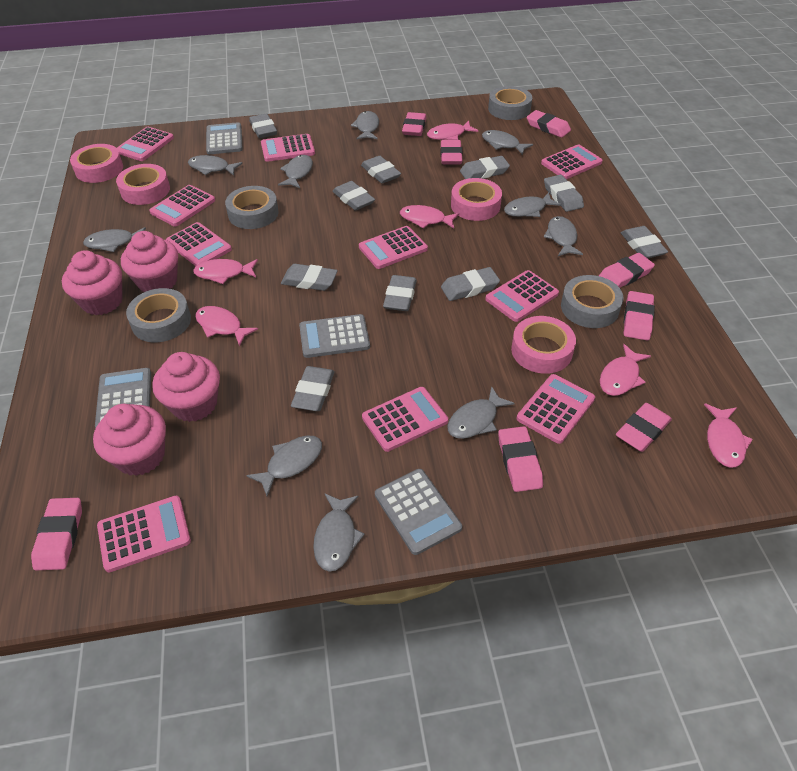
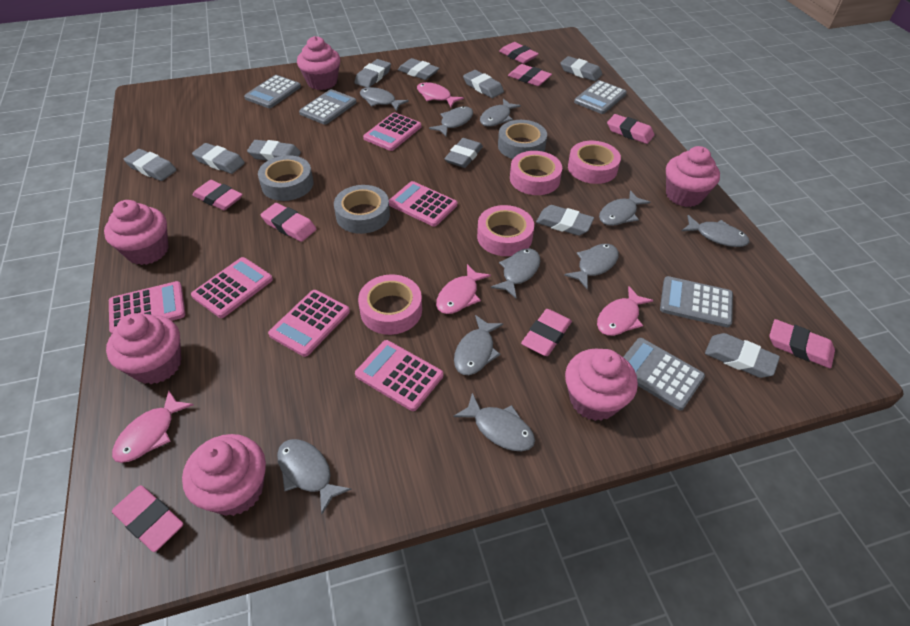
grey calculator: [95,368,151,428] [206,122,243,154] [299,314,370,358] [375,469,462,555] = 4 -> [244,75,301,108] [299,89,356,125] [574,80,627,114] [624,338,705,411] [660,276,733,328] = 5
grey tape: [126,288,191,342] [225,186,278,229] [488,86,532,120] [561,275,623,328] = 4 -> [258,155,314,201] [334,185,390,234] [498,120,547,159] = 3
pink calculator: [97,496,191,572] [117,127,174,161] [149,185,215,227] [166,222,232,266] [261,134,315,162] [359,226,428,269] [362,387,448,452] [485,270,559,322] [516,374,595,444] [541,144,603,179] = 10 -> [109,281,185,334] [191,257,273,318] [268,290,350,357] [355,340,443,411] [363,112,421,151] [389,181,457,227] = 6
pink cupcake: [62,250,123,315] [93,404,166,476] [121,231,178,292] [152,352,220,422] = 4 -> [104,200,169,265] [106,313,182,384] [182,434,266,516] [297,36,340,90] [565,348,638,421] [666,146,720,207] = 6
pink fish: [193,259,258,284] [195,306,258,346] [400,205,459,228] [427,121,478,140] [600,344,651,396] [704,404,753,468] = 6 -> [112,390,194,463] [417,82,464,107] [436,264,491,314] [597,286,654,336] = 4

